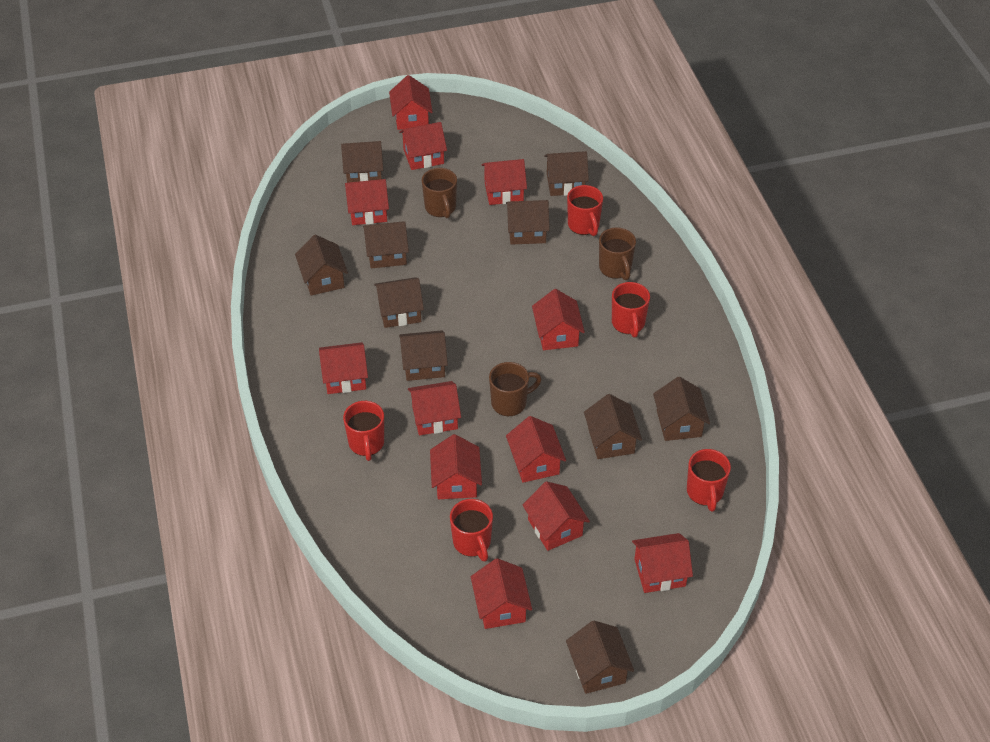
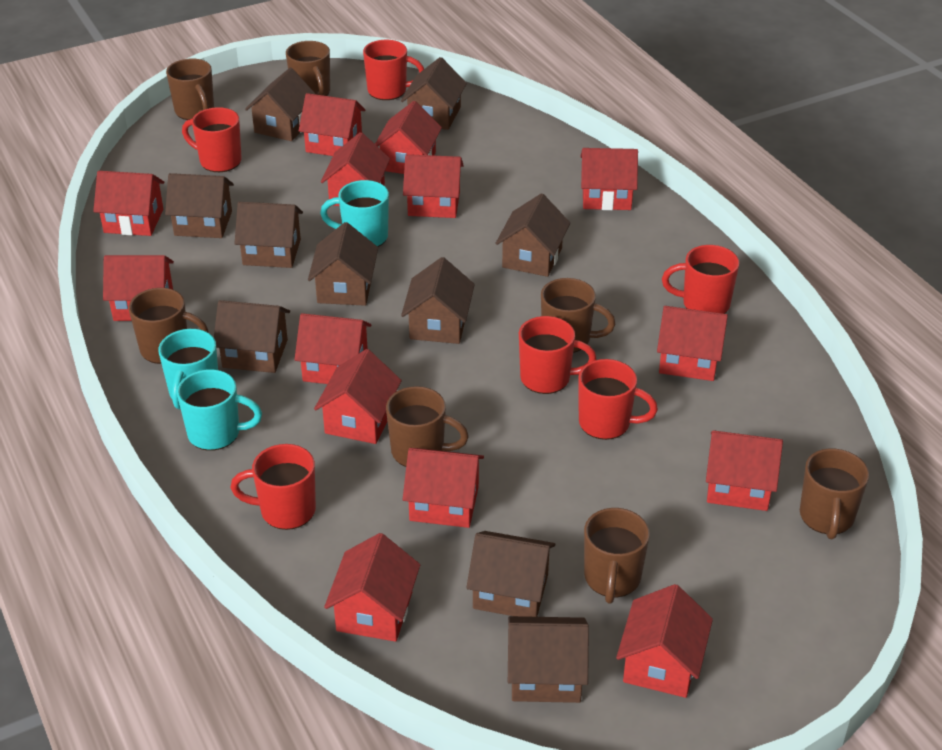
brown mug: [422,168,457,218] [489,362,541,416] [599,228,636,280] = 3 -> [129,288,208,364] [166,58,214,120] [286,41,330,96] [386,386,469,467] [541,278,616,353] [584,508,650,604] [800,448,869,539] = 7
red house: [319,342,368,394] [345,179,389,225] [389,75,433,130] [399,122,447,170] [408,381,461,436] [430,434,482,499] [471,558,532,629] [482,159,527,205] [506,416,566,483] [522,481,590,551] [532,289,585,350] [632,533,693,593] = 12 -> [93,171,164,236] [103,255,174,321] [294,313,372,384] [299,93,366,156] [314,349,402,444] [321,132,390,206] [324,533,420,642] [375,101,442,174] [403,154,464,218] [403,448,484,528] [580,148,638,210] [616,584,713,698] [657,306,728,381] [706,430,783,511] = 14
red mug: [343,401,384,461] [450,499,493,562] [567,185,603,236] [612,282,650,338] [687,449,731,512] = 5 -> [182,107,242,172] [230,444,316,530] [363,40,424,100] [519,316,597,394] [578,359,658,440] [662,245,739,314] = 6
turquoise mug: none = 0 -> [158,329,218,410] [177,369,262,451] [320,180,389,247] = 3

